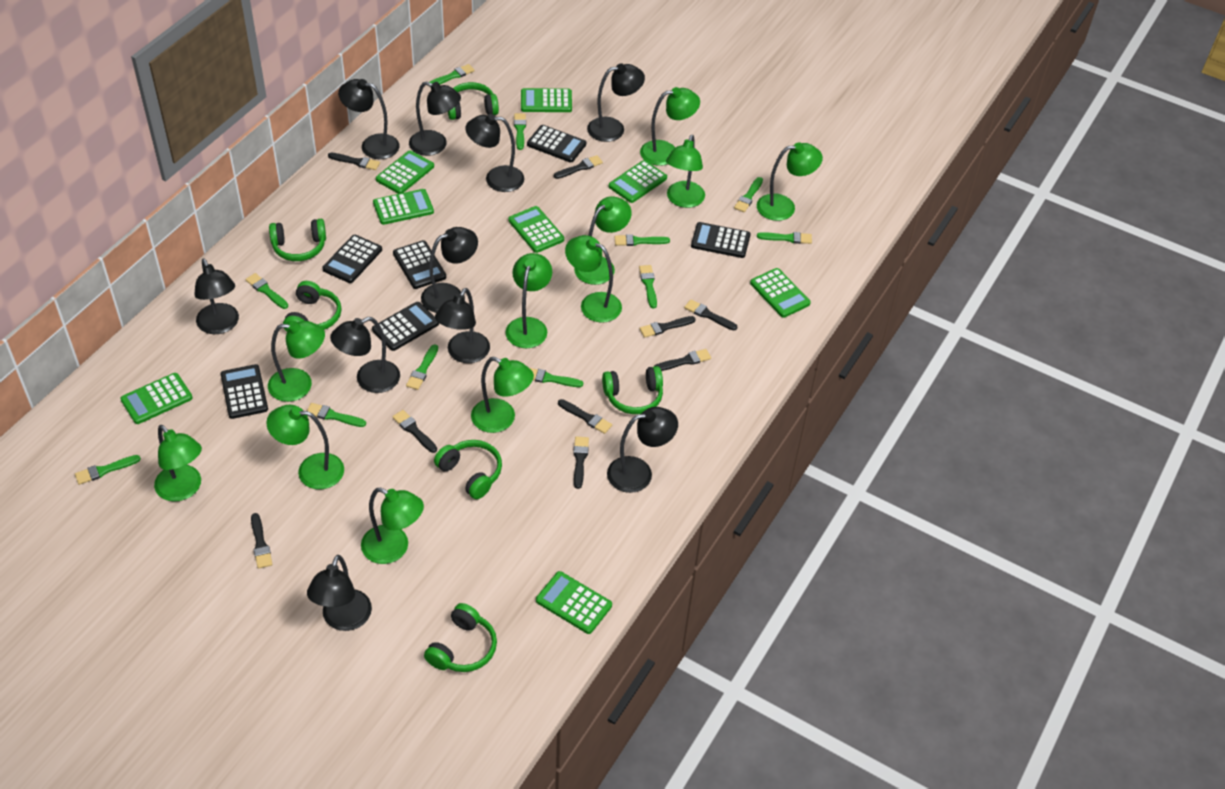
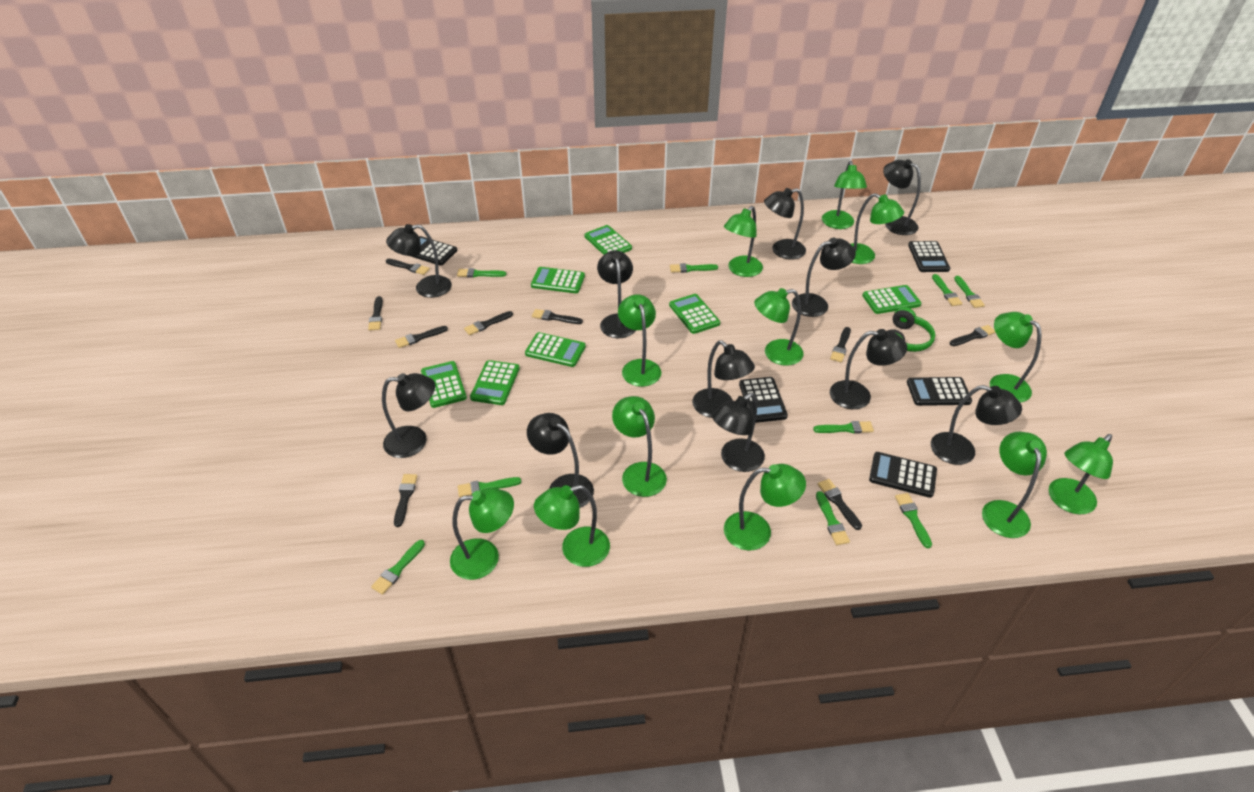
black calculator: [220,364,268,419] [322,235,382,283] [372,302,439,351] [393,240,446,289] [527,125,586,162] [691,222,751,258] = 6 -> [411,236,457,266] [739,377,788,423] [869,452,937,498] [907,377,972,406] [908,241,950,272] = 5
black lamp: [194,259,239,334] [307,555,372,631] [330,317,400,393] [338,79,400,159] [409,81,461,156] [421,227,478,313] [435,288,490,363] [465,114,524,192] [587,63,645,142] [607,407,678,493] = 10 -> [382,373,435,458] [386,224,452,298] [527,413,594,508] [597,250,636,338] [692,340,755,418] [712,393,765,472] [764,188,806,260] [792,238,856,317] [830,329,907,409] [883,159,921,235] [931,385,1022,465] = 11
green brush: [75,455,141,485] [245,273,288,309] [307,403,366,427] [406,345,438,390] [429,64,475,87] [514,113,526,150] [530,368,583,387] [615,234,670,246] [639,265,657,308] [734,177,763,212] [757,232,812,244] = 11 -> [371,540,425,595] [457,268,506,278] [458,477,521,497] [670,263,718,273] [813,421,874,434] [816,491,850,545] [895,493,932,548] [932,274,962,306] [954,276,985,308] = 9
green calculator: [120,373,192,424] [373,189,434,225] [376,150,434,194] [508,206,564,253] [521,88,572,112] [536,571,612,634] [609,160,667,203] [750,268,811,318] = 8 -> [421,361,467,408] [470,360,520,405] [525,332,586,367] [531,267,585,293] [584,225,632,255] [669,294,720,334] [862,285,921,314] = 7
green headphones: [269,219,326,261] [283,281,342,332] [424,603,497,672] [434,440,502,500] [448,82,499,120] [602,366,663,414] = 6 -> [888,307,935,352] = 1
green lamp: [154,425,202,502] [266,405,344,489] [268,321,325,402] [361,488,424,564] [471,357,534,433] [505,253,552,348] [565,235,622,323] [574,196,632,285] [640,87,700,166] [666,135,705,208] [757,142,823,221] = 11 -> [450,488,514,580] [534,485,610,567] [612,396,667,497] [618,294,661,387] [724,206,763,277] [724,464,806,551] [754,288,803,366] [822,161,867,229] [851,193,904,264] [982,432,1047,538] [990,312,1042,403] [1049,434,1113,514] = 12

